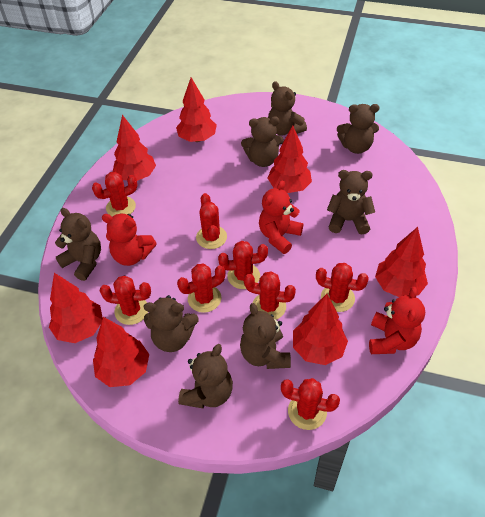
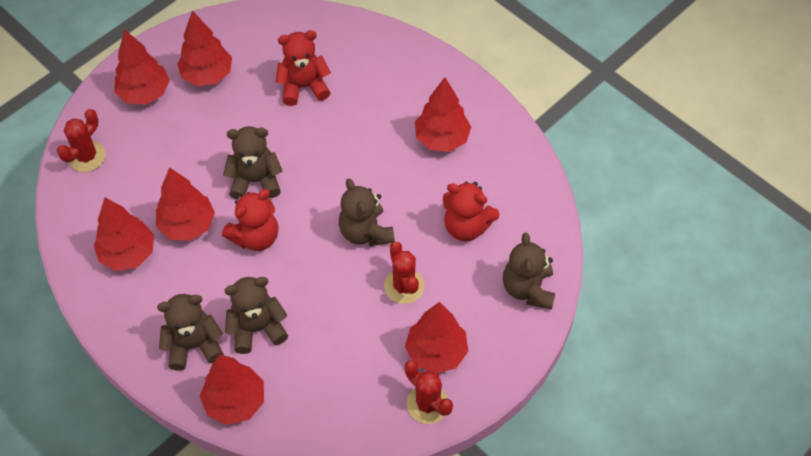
brown teddy bear: [55,208,101,281] [144,295,199,352] [178,344,233,408] [240,303,291,369] [241,117,284,167] [268,81,307,135] [327,170,375,235] [337,104,380,154] = 8 -> [157,294,224,371] [223,126,282,200] [225,277,288,354] [339,179,395,246] [503,232,555,309] = 5
red cactus: [92,172,137,216] [100,276,151,325] [177,264,226,313] [196,193,227,249] [218,241,268,289] [244,272,296,320] [281,378,340,430] [316,263,369,312] = 8 -> [57,109,106,172] [384,242,424,304] [405,360,453,424] = 3

